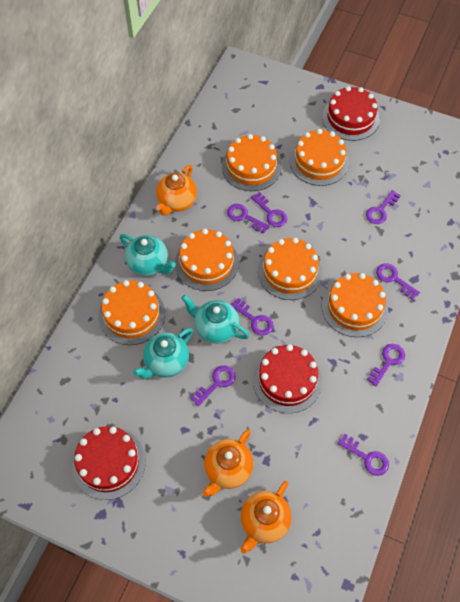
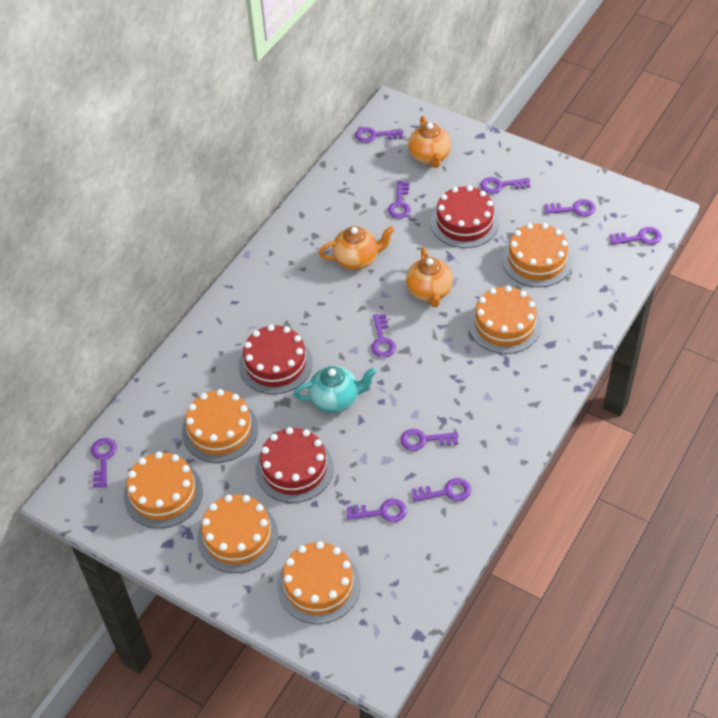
purple key: [190,365,236,406] [227,204,270,234] [231,298,273,335] [251,192,287,227] [338,434,389,476] [366,190,401,224] [367,344,405,387] [376,263,420,300] = 8 -> [91,438,117,488] [347,499,407,522] [355,127,403,143] [371,314,396,357] [388,181,411,218] [401,429,459,451] [412,478,471,502] [480,177,530,194] [544,199,596,217] [609,227,662,245] = 10
turquoise teapot: [120,234,176,276] [133,328,193,379] [181,295,249,344] = 3 -> [293,366,377,413] = 1

